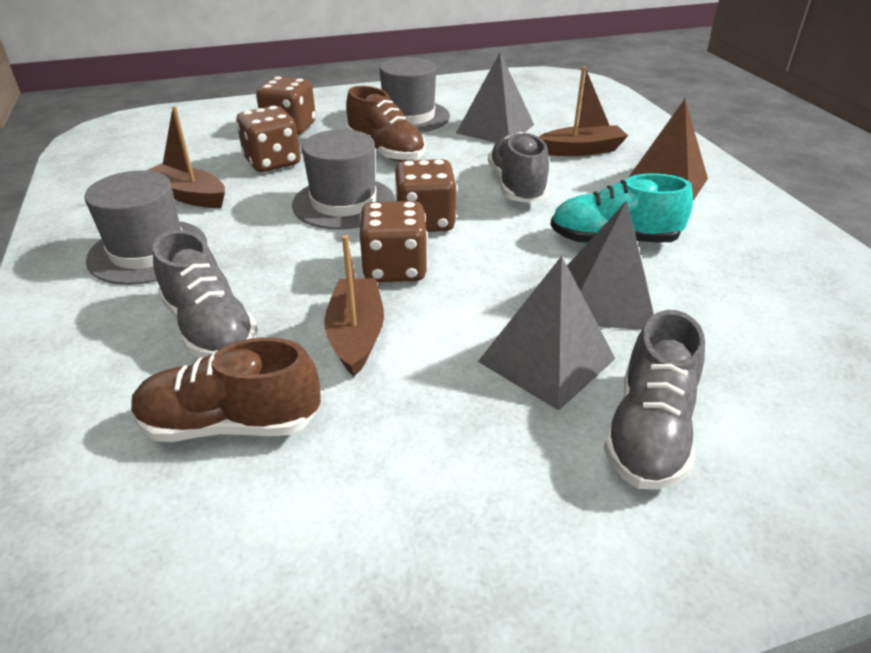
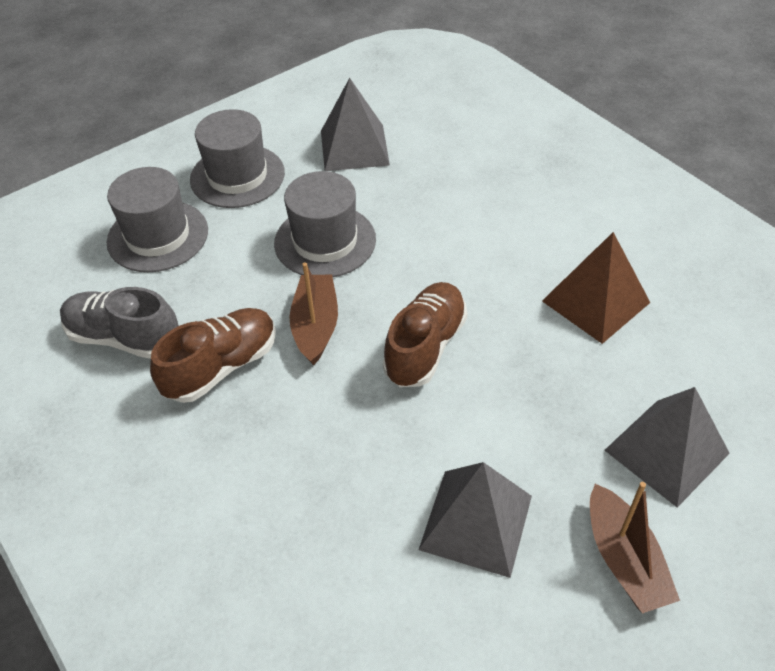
brown boat: [146,106,225,208] [324,235,384,376] [539,66,628,156] = 3 -> [289,262,338,365] [590,482,680,614] = 2
brown dice: [236,106,300,172] [256,76,316,135] [360,201,428,282] [395,159,457,232] = 4 -> none = 0
grey shoe: [153,230,258,358] [488,132,549,203] [604,310,705,490] = 3 -> [60,287,179,359] = 1
turquoise shoe: [550,173,693,243] = 1 -> none = 0

